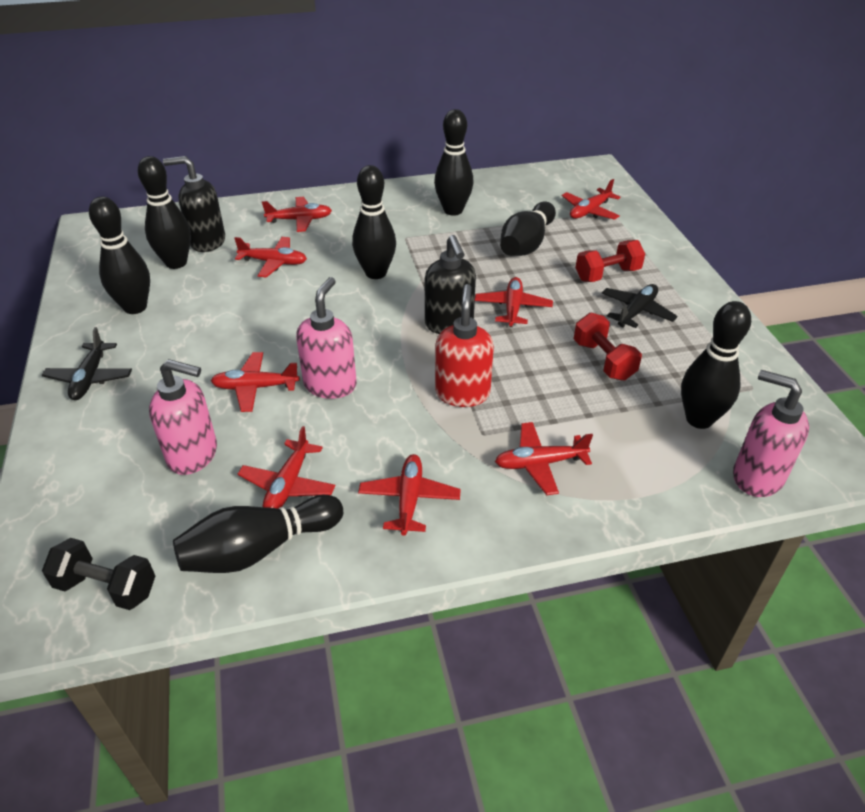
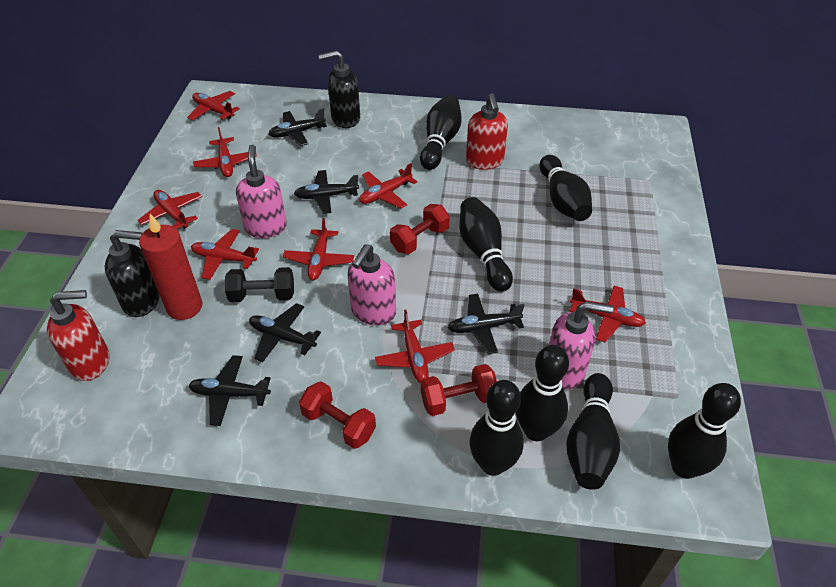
black plane: [42,327,132,400] [602,284,677,328] = 2 -> [189,355,271,426] [249,303,321,362] [269,108,327,146] [294,170,359,214] [448,294,524,354] = 5
red candle: none = 0 -> [139,214,202,320] = 1
red dumbbell: [574,313,642,381] [575,240,645,282] = 2 -> [299,381,376,449] [390,204,450,254] [421,364,497,416] = 3
red soap dispenser: [435,284,494,407] = 1 -> [47,290,109,381] [466,93,508,170] = 2

